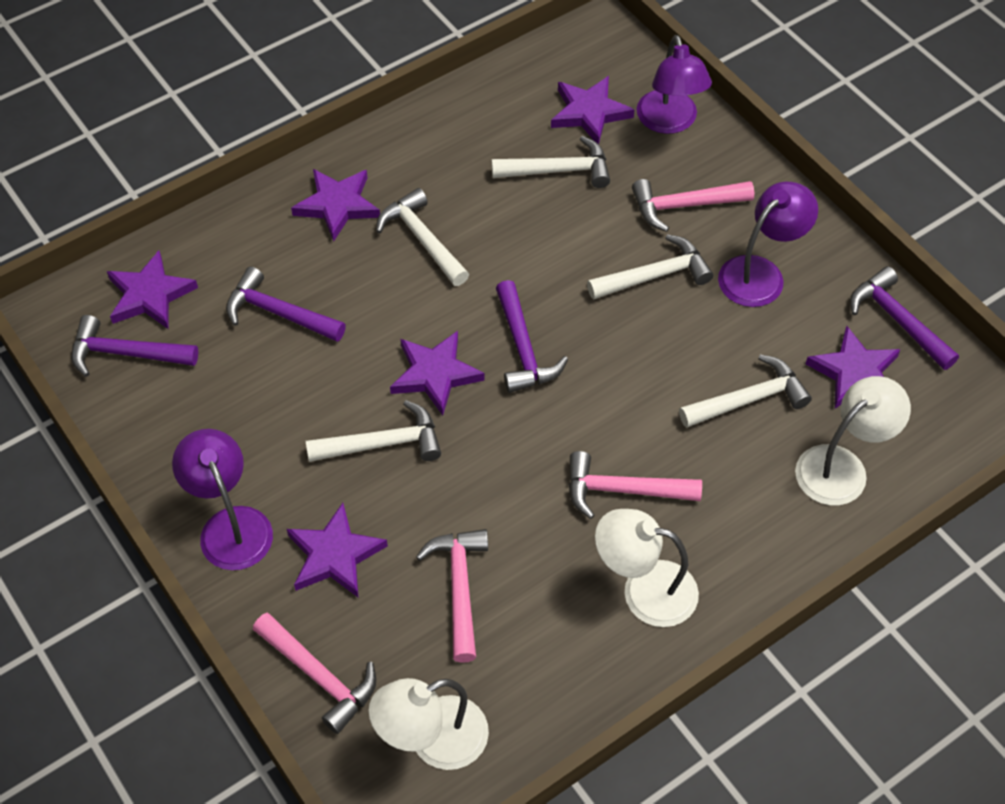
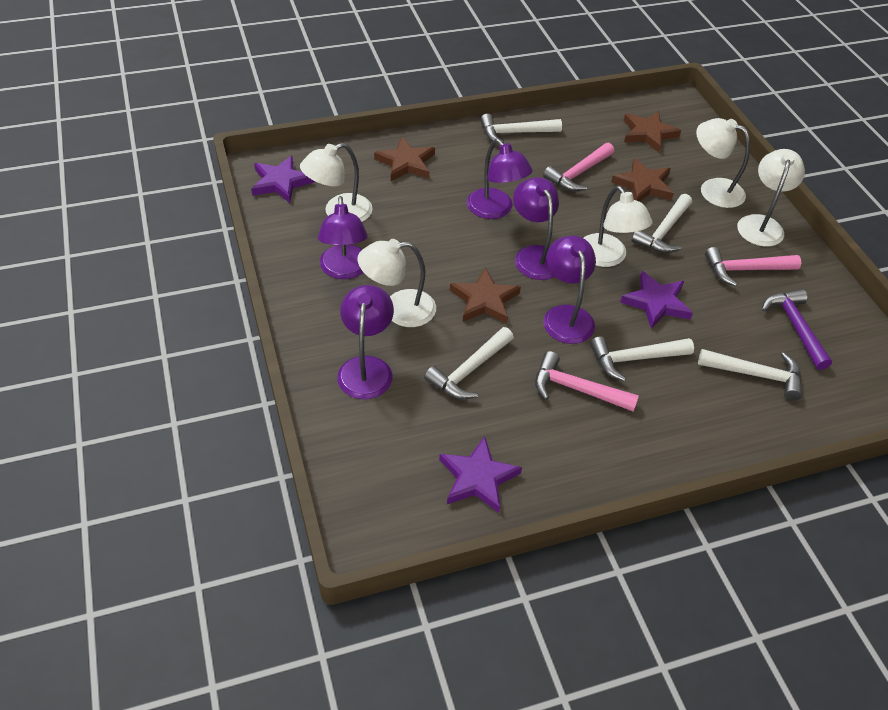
brown star: none = 0 -> [374,137,435,181] [450,267,521,324] [611,158,674,202] [623,111,681,152] = 4
pink hammer: [253,613,376,734] [416,529,488,663] [569,451,702,519] [632,179,754,232] = 4 -> [535,351,639,412] [543,143,614,191] [705,247,801,286] = 3
purple hammer: [71,315,198,377] [226,267,346,342] [496,280,568,393] [850,266,959,370] = 4 -> [762,289,832,370] = 1
purple lamp: [172,429,273,570] [637,35,712,134] [718,182,818,307] = 3 -> [318,196,368,279] [337,285,394,399] [467,139,533,219] [513,177,559,280] [543,236,596,344] = 5
purple star: [107,251,198,329] [287,503,388,597] [291,169,380,241] [390,331,485,415] [551,76,634,144] [806,326,901,409] = 6 -> [251,156,315,203] [439,436,522,513] [620,271,693,329] = 3
white lamp: [369,678,489,770] [595,509,699,627] [795,376,911,505] = 3 -> [300,143,373,222] [358,239,436,327] [584,186,652,267] [696,118,750,208] [737,149,805,247] = 5

